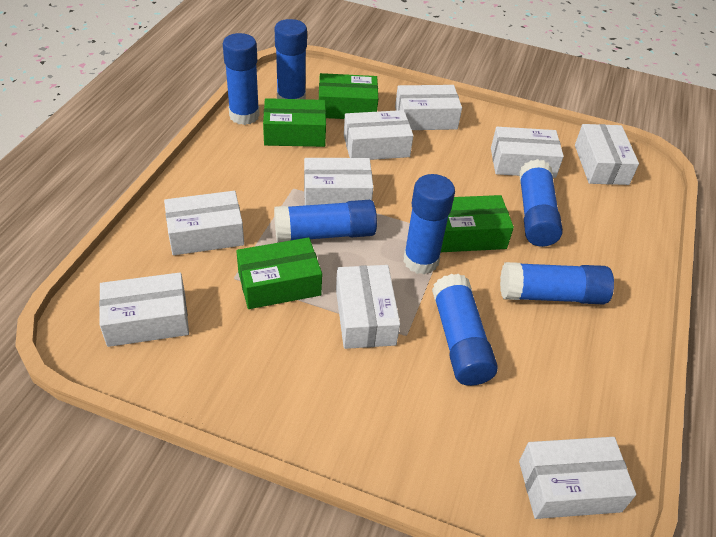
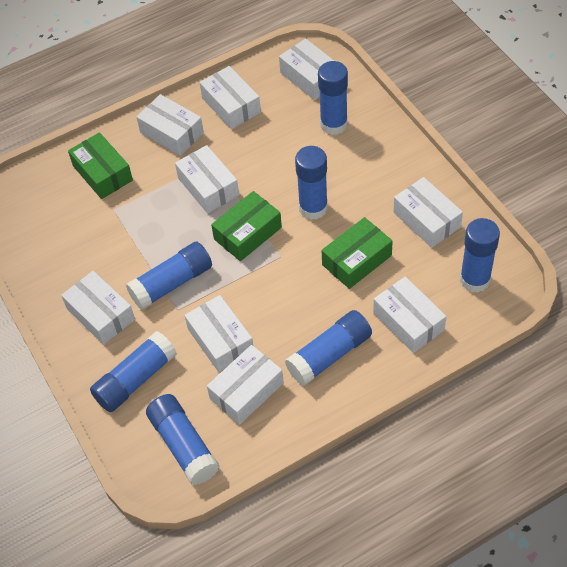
green box: [236,237,322,309] [263,98,326,147] [319,73,378,119] [441,195,514,252] = 4 -> [68,132,133,199] [211,191,282,261] [321,217,393,289] = 3

